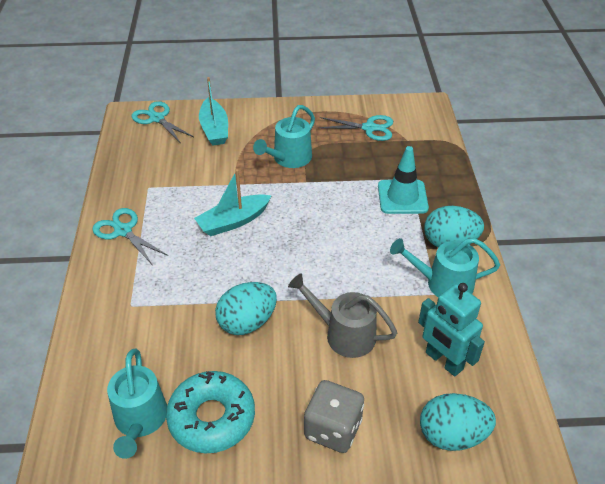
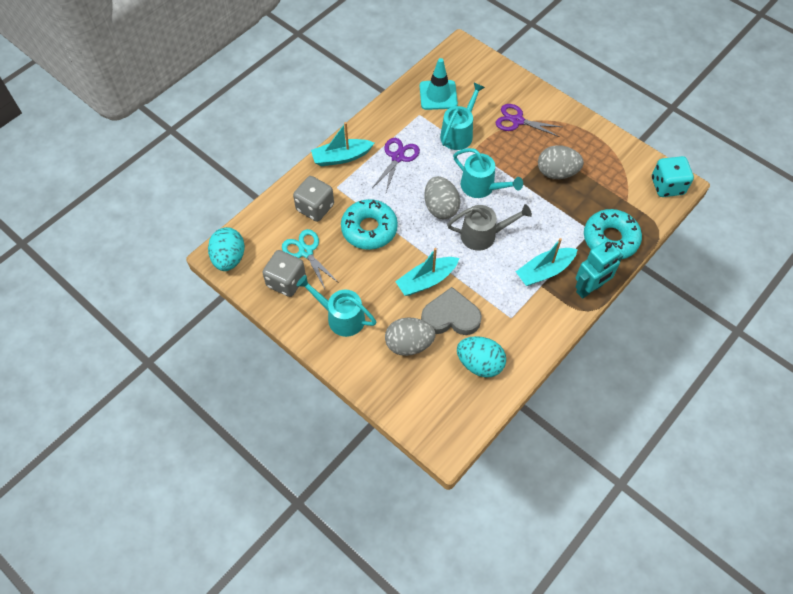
grey dice: [304,380,364,453] = 1 -> [262,250,306,297] [293,176,334,222] = 2
grey egg: none = 0 -> [385,318,436,356] [424,176,460,219] [538,145,584,179] = 3
grey heart: none = 0 -> [421,287,482,335] = 1
purple scissors: none = 0 -> [372,138,420,192] [495,104,562,137] = 2
turquoise boat: [194,169,272,236] [199,77,228,146] = 2 -> [311,122,374,166] [395,248,459,296] [516,238,578,286] = 3
turquoise dice: none = 0 -> [652,156,694,197] = 1
turquoise donut: [166,371,255,453] = 1 -> [341,199,398,250] [584,209,642,259] = 2
turquoise egg: [215,282,277,335] [420,393,496,451] [424,206,484,247] = 3 -> [208,227,245,271] [457,336,506,378] = 2
turquoise scissors: [92,208,168,264] [131,101,194,142] [318,115,393,141] = 3 -> [282,229,339,289] = 1

